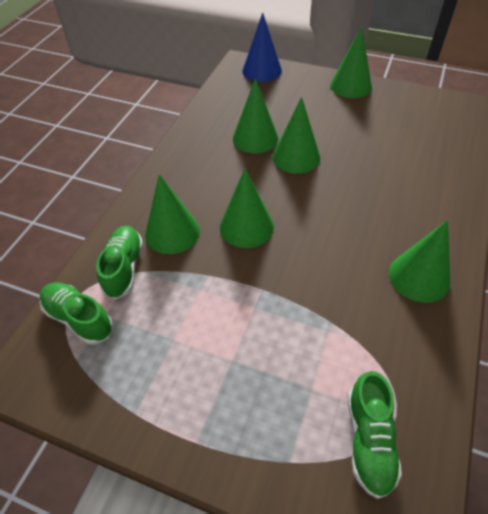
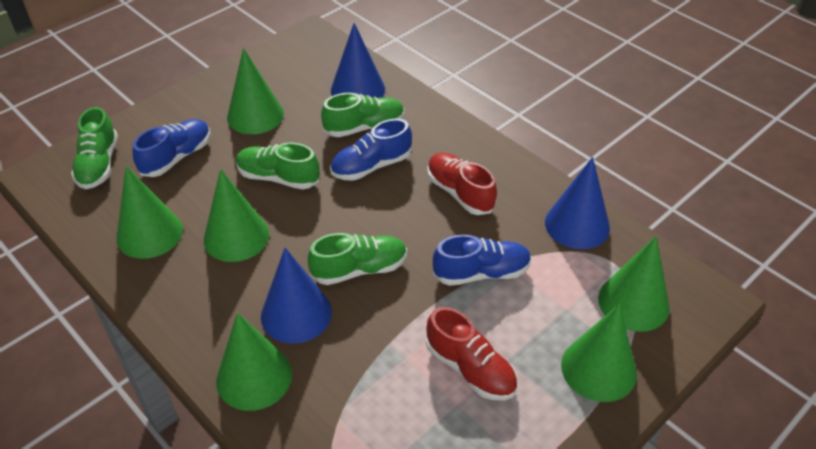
blue cone: [242,13,282,82] = 1 -> [261,248,332,344] [331,23,385,98] [545,157,610,249] = 3
blue shoe: none = 0 -> [132,119,211,177] [330,119,412,181] [433,235,532,286] = 3
green shoe: [40,282,114,345] [96,226,143,300] [348,371,402,499] = 3 -> [71,107,118,189] [236,143,320,190] [308,233,407,285] [321,93,404,137] = 4
red shoe: none = 0 -> [426,307,517,400] [427,153,497,215] = 2

